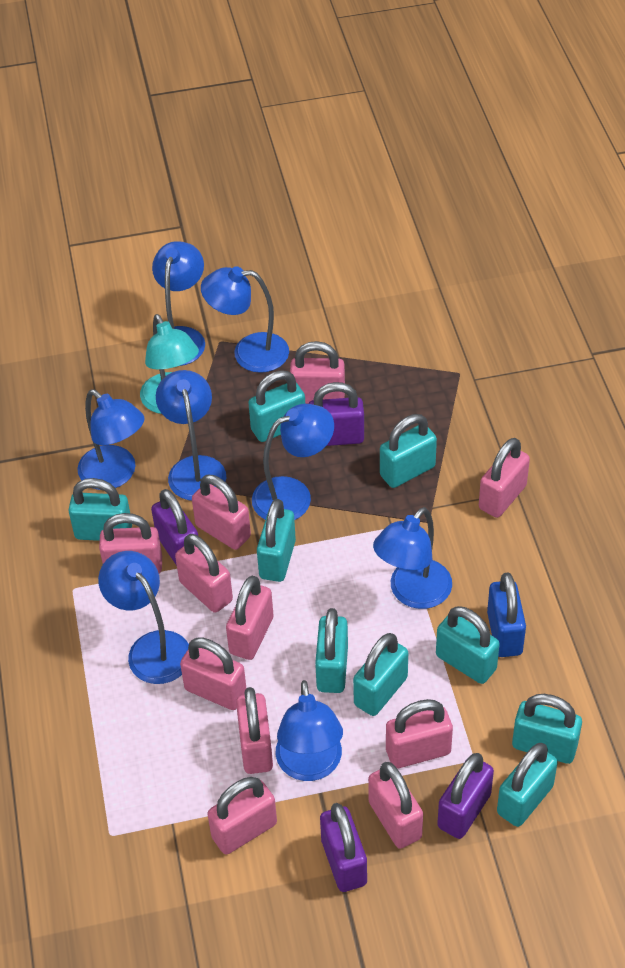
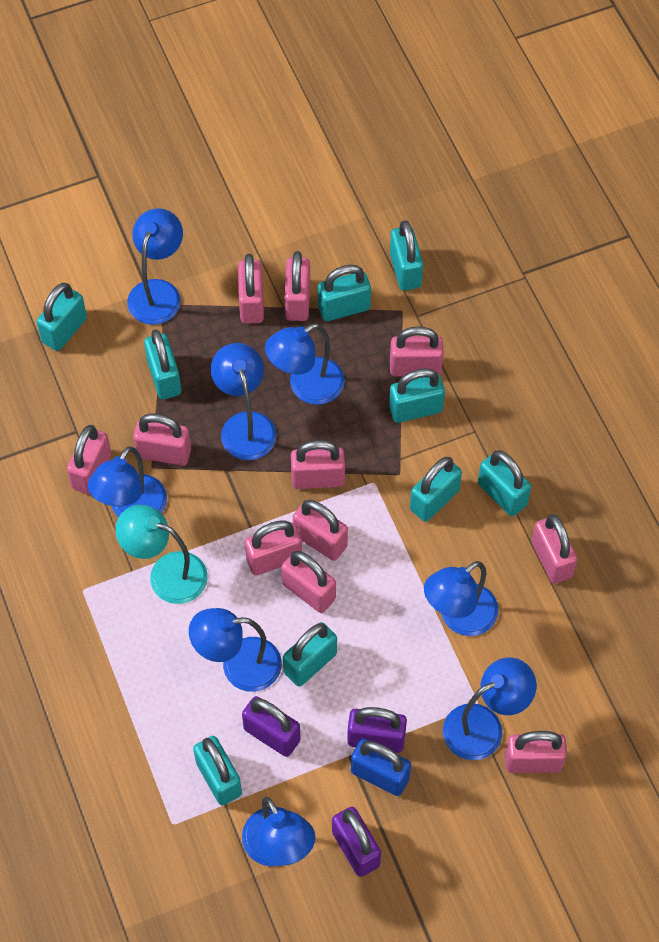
purple padlock: [151,489,198,566] [309,382,364,446] [320,803,367,892] [437,753,494,839] = 4 -> [242,696,301,757] [332,807,381,877] [347,707,407,753] = 3

